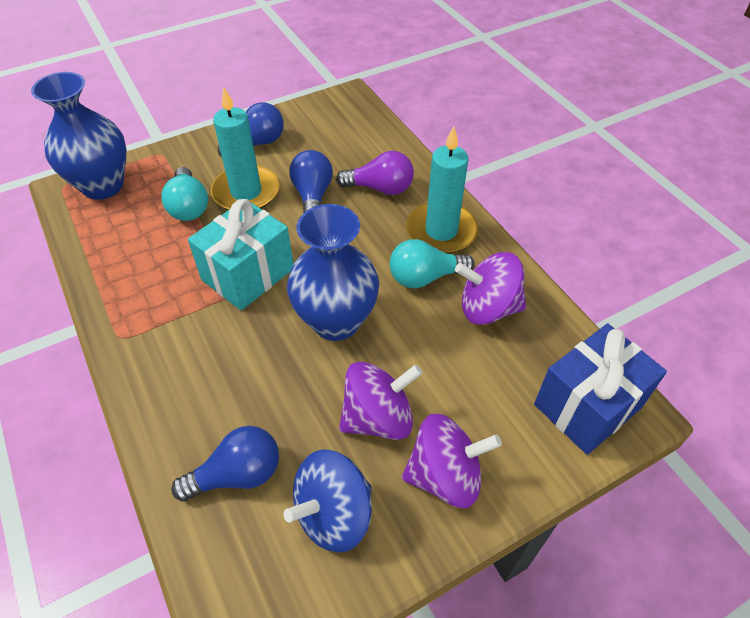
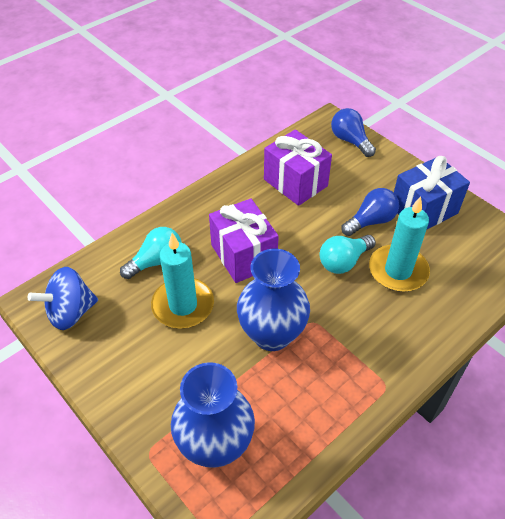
blue light bulb: [171,426,279,502] [218,102,284,157] [289,150,333,213] = 3 -> [331,108,376,157] [341,188,399,236] = 2
purple gift: none = 0 -> [209,198,279,283] [264,130,332,206] = 2
purple light bulb: [336,151,414,195] = 1 -> none = 0
purple spinning top: [339,362,422,440] [402,414,502,508] [455,252,526,325] = 3 -> none = 0
turquoise gift: [188,199,293,310] = 1 -> none = 0

